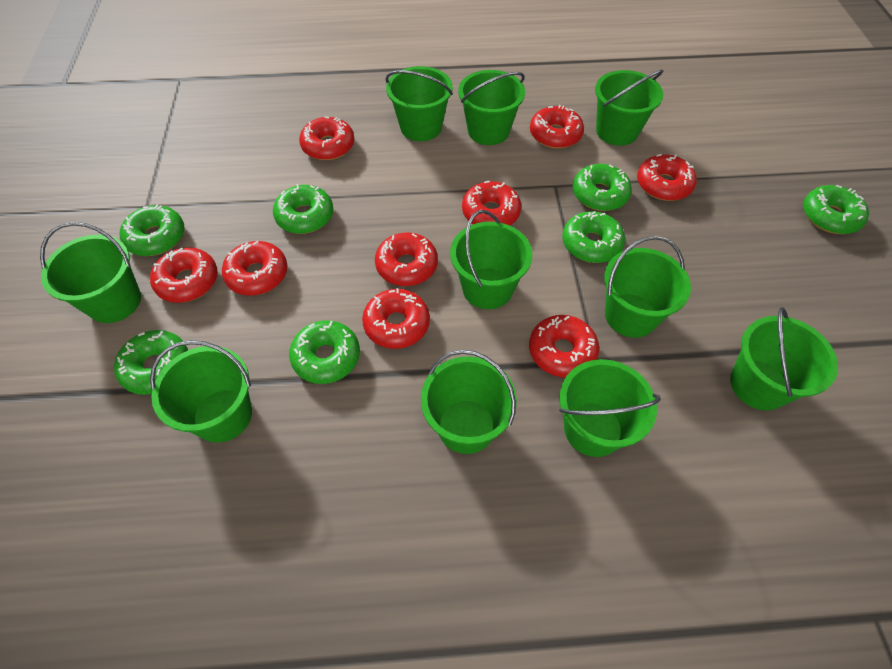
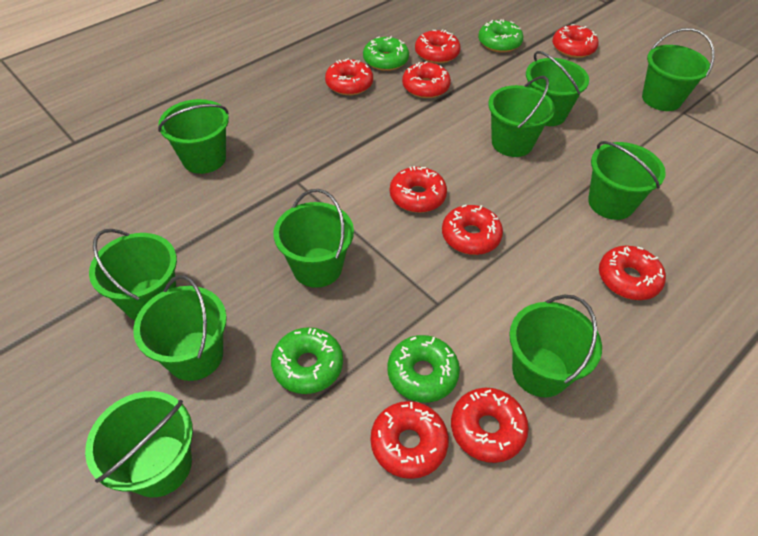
green donut: [114,330,188,395] [120,205,184,256] [273,184,333,234] [289,320,360,384] [562,211,625,263] [573,164,632,211] [803,185,869,234] = 7 -> [271,327,343,394] [363,36,409,71] [387,335,460,403] [478,20,523,53] = 4

